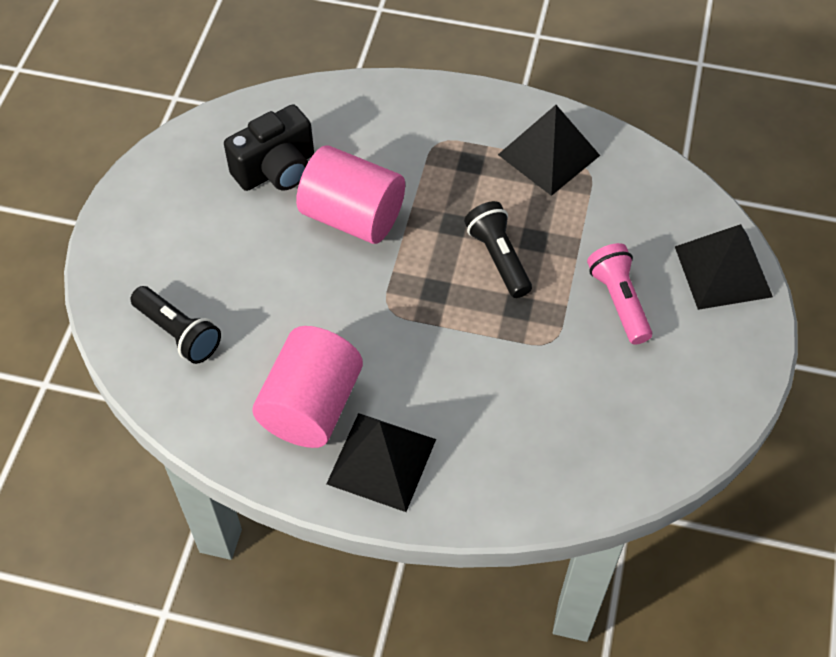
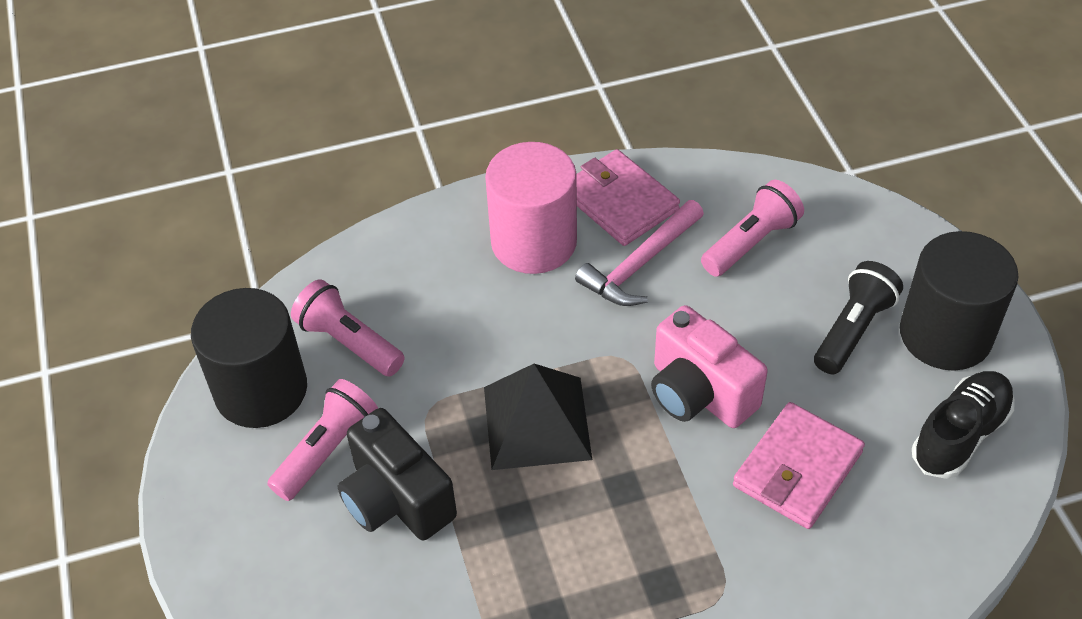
black cylinder: none = 0 -> [191,288,307,428] [900,231,1019,371] = 2
black flashlight: [130,286,221,364] [464,201,532,298] = 2 -> [814,261,903,374] = 1
black pyramid: [326,413,436,512] [498,105,600,196] [675,224,773,310] = 3 -> [484,364,592,470] = 1
black shoe: none = 0 -> [912,371,1015,479] = 1
pink camera: none = 0 -> [651,305,768,428] = 1
pink cylinder: [252,326,363,448] [296,145,405,244] = 2 -> [485,142,577,274] = 1
pink flashlight: [587,243,652,345] = 1 -> [267,379,378,501] [291,279,405,377] [701,180,804,277] = 3
pink hammer: none = 0 -> [575,200,704,306] = 1
pink wallet: none = 0 -> [577,149,680,246] [733,402,865,529] = 2

